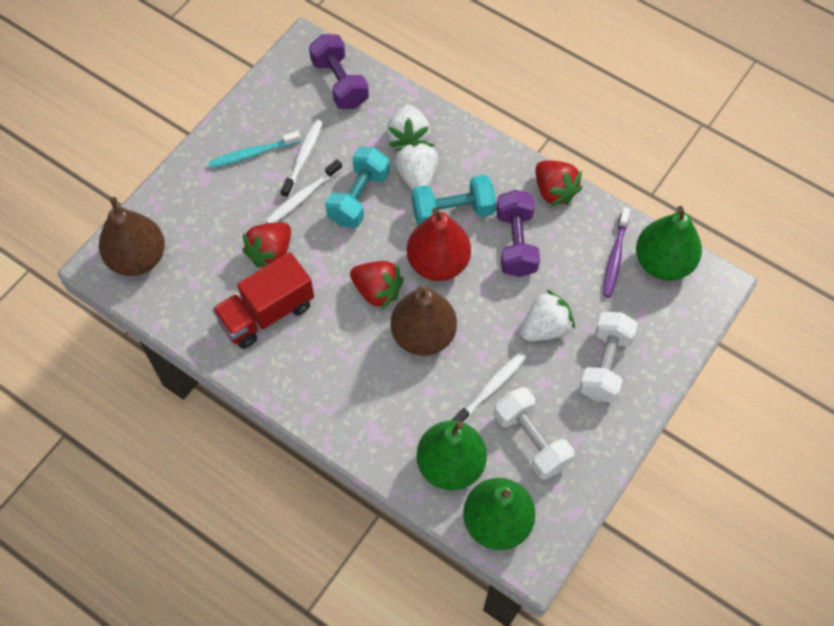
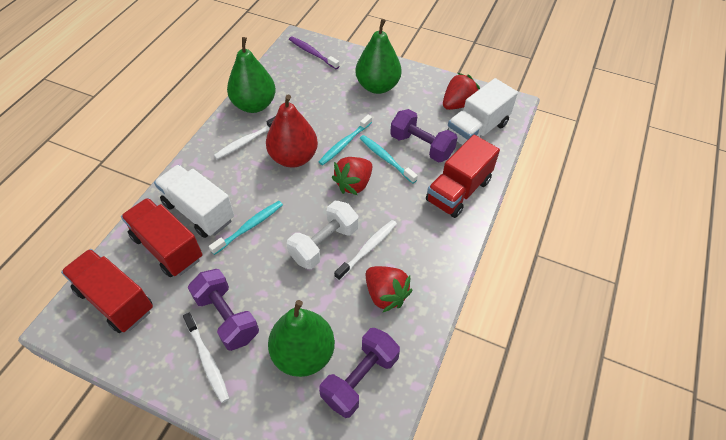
brown pear: [99,197,165,276] [391,286,457,356] = 2 -> none = 0
purple dumbbell: [309,34,369,109] [496,190,540,277] = 2 -> [188,269,259,351] [319,328,400,418] [390,109,458,162] = 3
red truck: [212,252,314,349] = 1 -> [61,249,153,333] [121,198,202,277] [426,135,500,218] = 3
turquoise dumbbell: [325,147,390,228] [412,175,496,225] = 2 -> none = 0
turquoise toothbrush: [208,131,301,168] = 1 -> [209,201,283,255] [319,115,372,165] [360,135,418,183] = 3
white dumbbell: [494,387,575,480] [579,312,638,402] = 2 -> [287,201,358,269] = 1
white strawberry: [387,105,430,147] [394,142,438,190] [520,290,575,341] = 3 -> none = 0
white truck: none = 0 -> [154,165,234,238] [447,78,518,145] = 2

